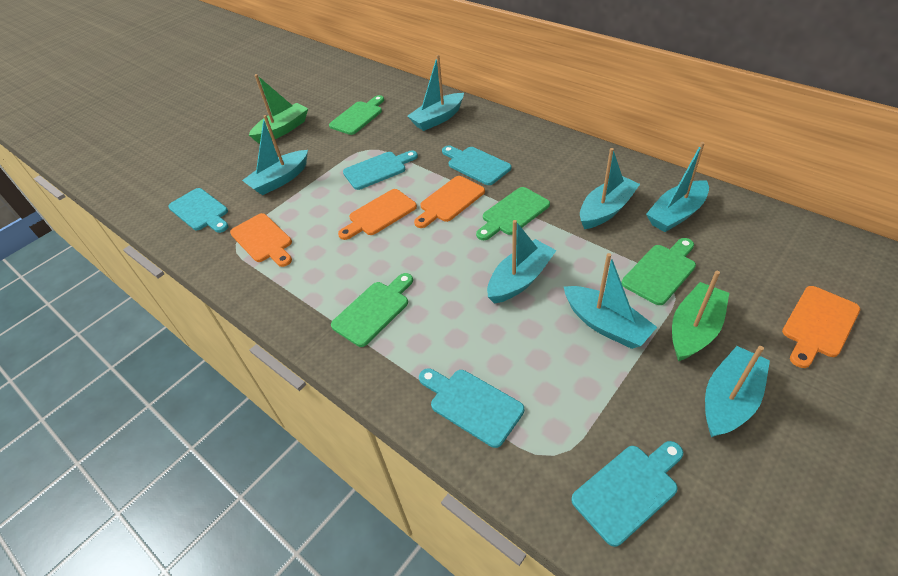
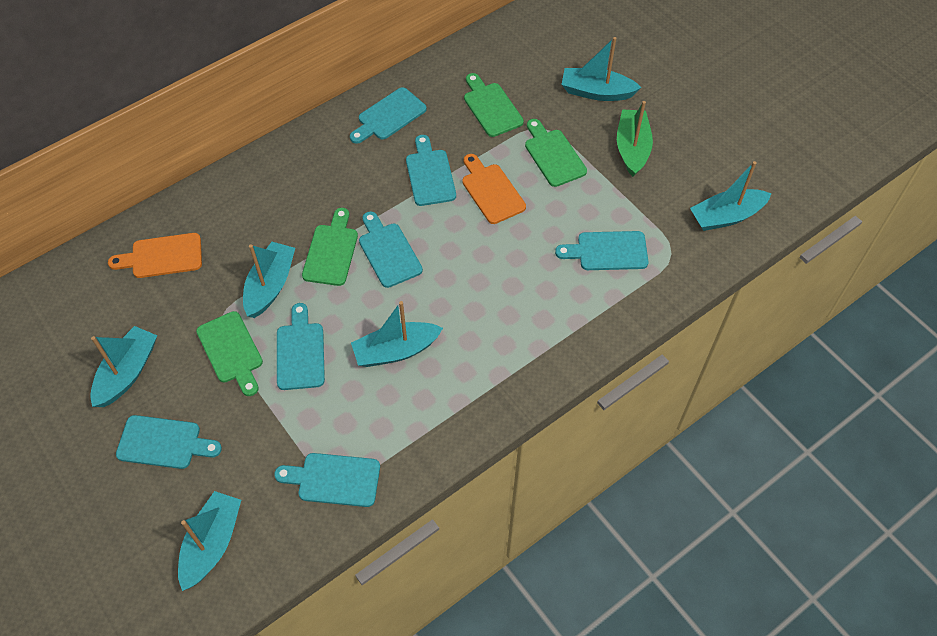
green boat: [249,74,308,144] [672,271,729,361] = 2 -> [617,101,653,177] = 1
orange cutting board: [230,213,292,267] [338,189,417,240] [414,176,485,228] [782,286,860,368] = 4 -> [108,233,202,278] [462,154,526,224] = 2
turquoise boat: [242,115,308,195] [407,55,464,131] [487,220,557,304] [564,253,657,349] [580,148,640,229] [646,142,709,232] [705,346,770,437] = 7 -> [90,326,157,407] [178,491,241,591] [243,242,295,318] [351,301,443,367] [561,37,641,101] [690,161,772,231] = 6
turquoise cutting board: [168,188,229,233] [343,150,418,190] [419,368,524,448] [442,146,511,185] [571,441,683,547] = 5 -> [116,415,222,469] [274,453,380,507] [277,303,325,390] [350,87,427,144] [359,211,423,288] [406,135,456,206] [555,231,649,270] = 7

